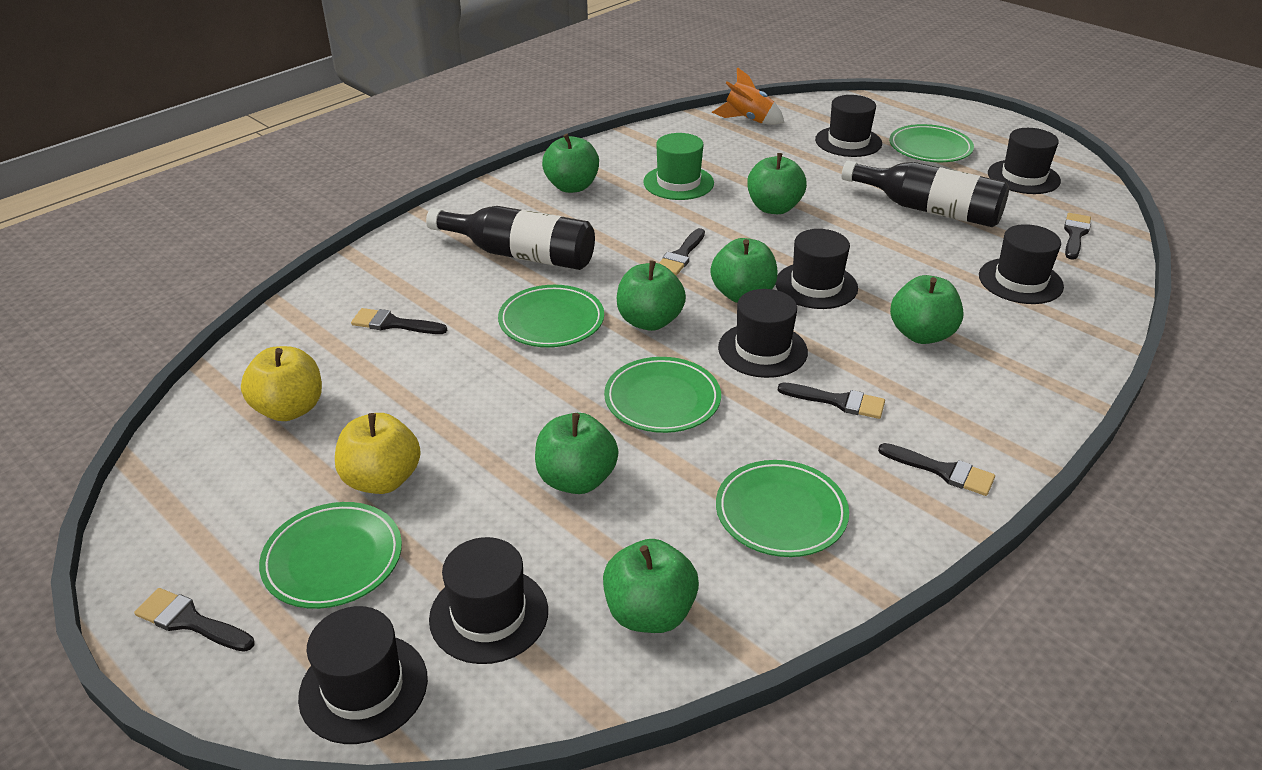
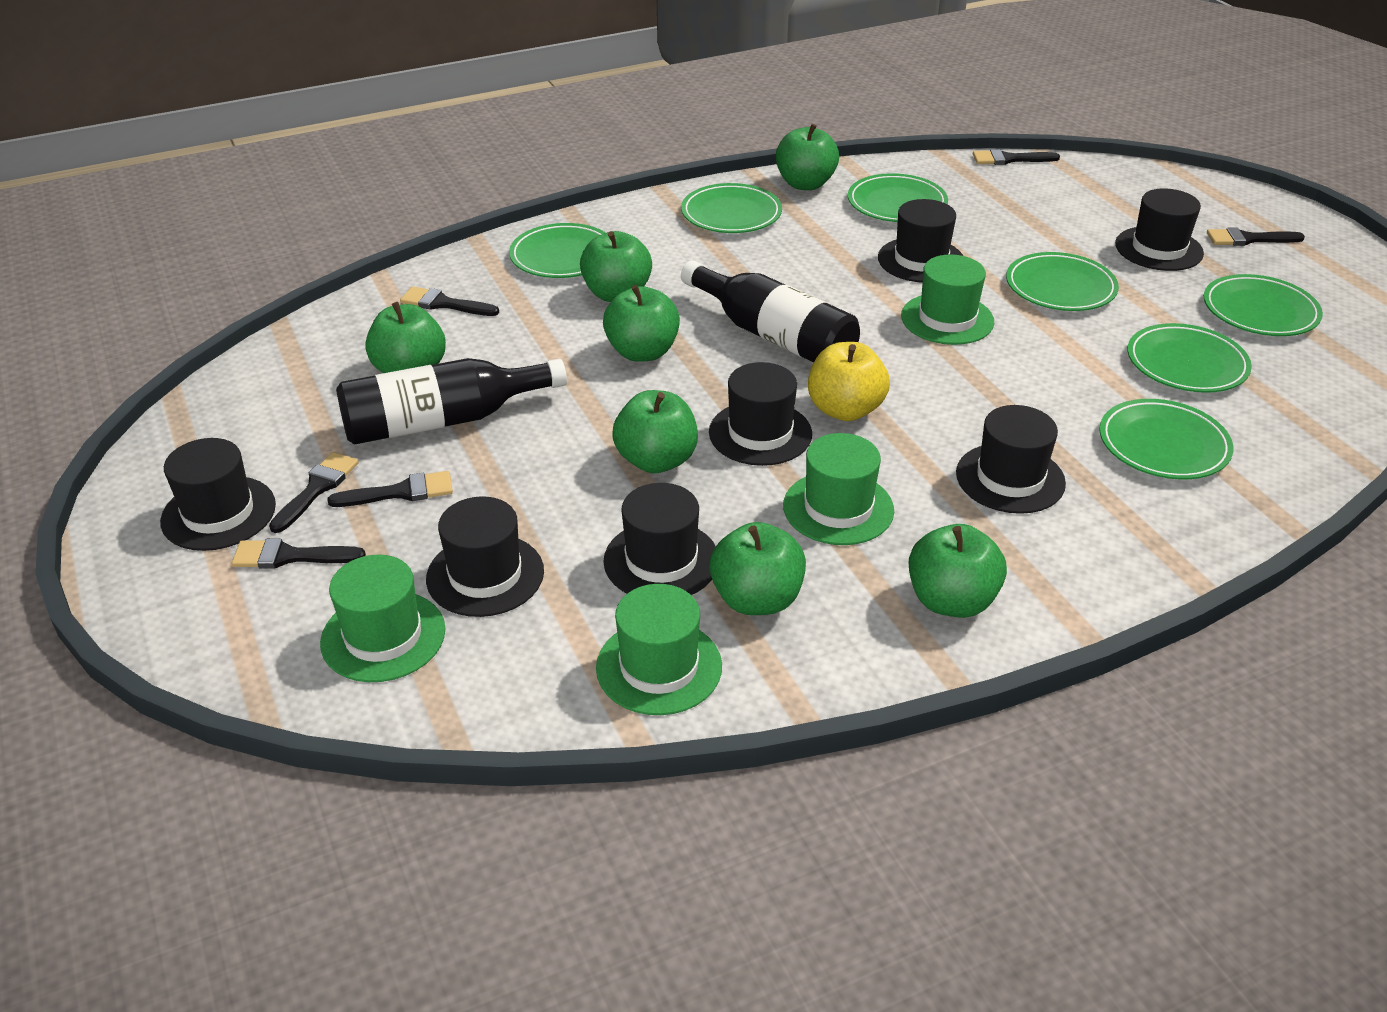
green hat: [643,133,714,200] = 1 -> [320,554,445,682] [596,584,722,715] [783,433,894,545] [901,255,994,345] = 4
green plate: [259,502,402,609] [498,285,604,347] [604,357,721,433] [716,460,849,557] [889,124,974,162] = 5 -> [509,223,606,278] [681,183,782,233] [848,173,948,222] [1006,252,1119,311] [1099,399,1233,479] [1127,323,1252,393] [1204,274,1323,336] = 7
orange rocket: [712,67,784,125] = 1 -> none = 0
yellow apple: [241,346,322,421] [335,413,421,494] = 2 -> [808,342,890,421] = 1

